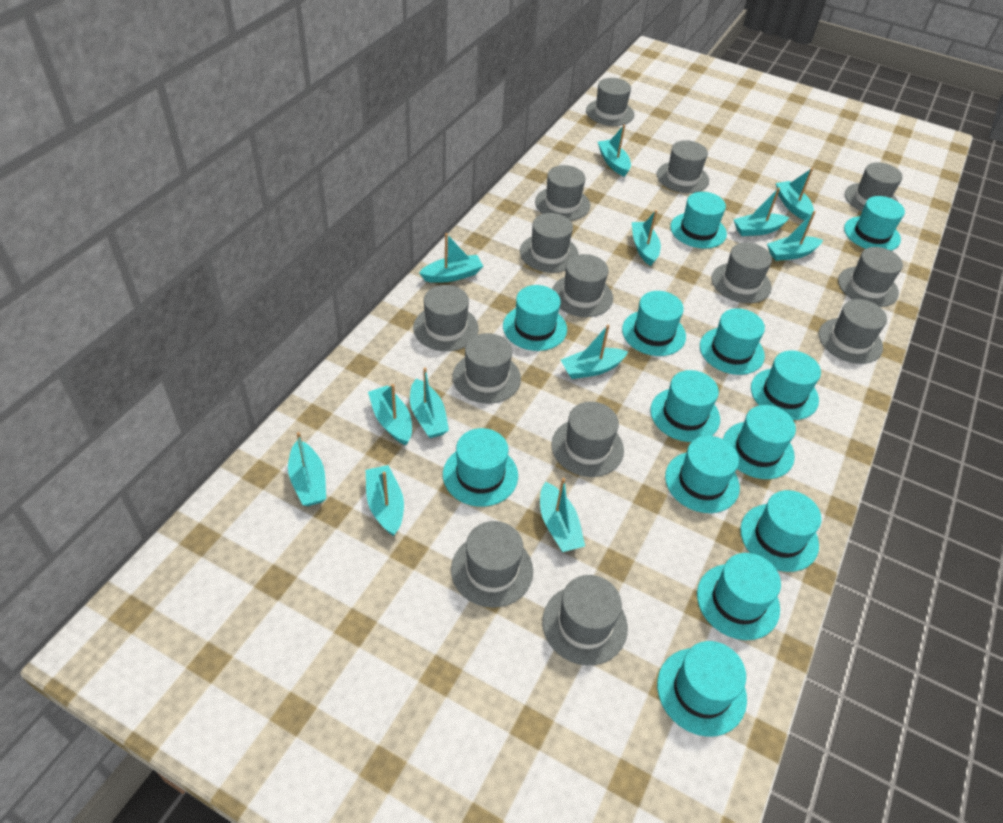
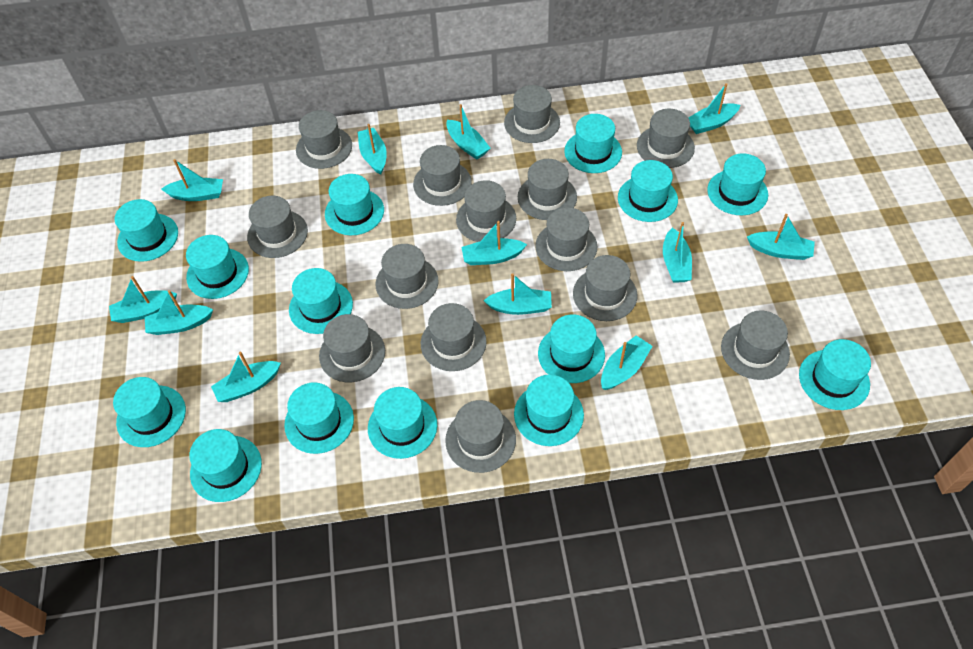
turquoise hat: [443,428,518,507] [503,285,567,351] [622,291,686,356] [650,370,720,442] [657,641,747,737] [665,436,740,513] [670,192,727,249] [697,553,781,640] [700,308,765,375] [723,405,796,479] [740,490,822,572] [751,351,821,420] [844,196,905,251] = 13 -> [113,377,186,447] [115,199,178,262] [186,235,249,299] [189,429,262,502] [284,382,354,454] [289,268,353,334] [325,174,384,235] [368,387,437,459] [514,375,584,446] [538,314,605,383] [564,114,622,173] [618,160,678,222] [707,153,768,215] [799,339,871,410] = 14

